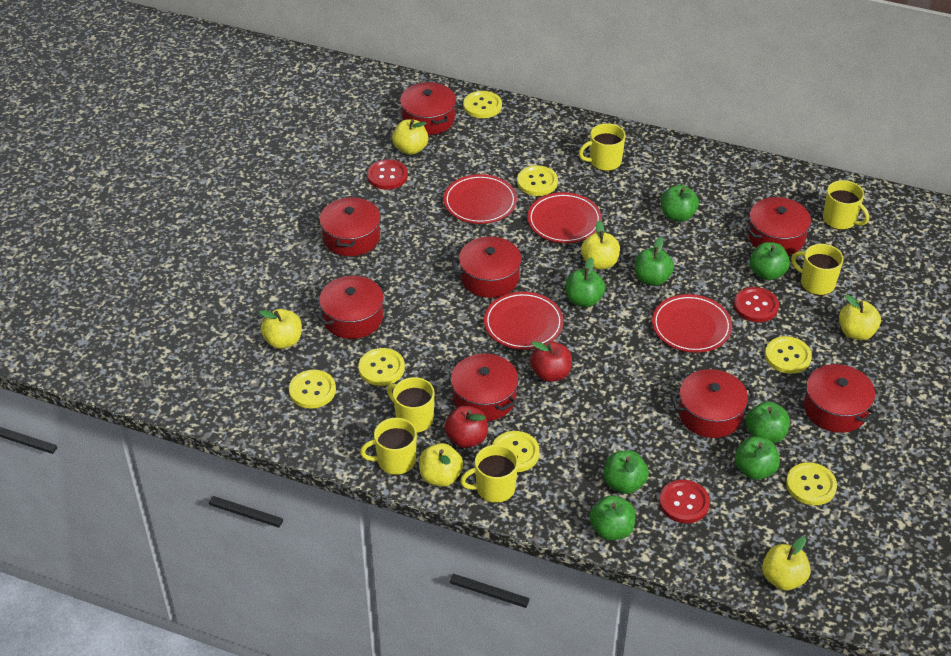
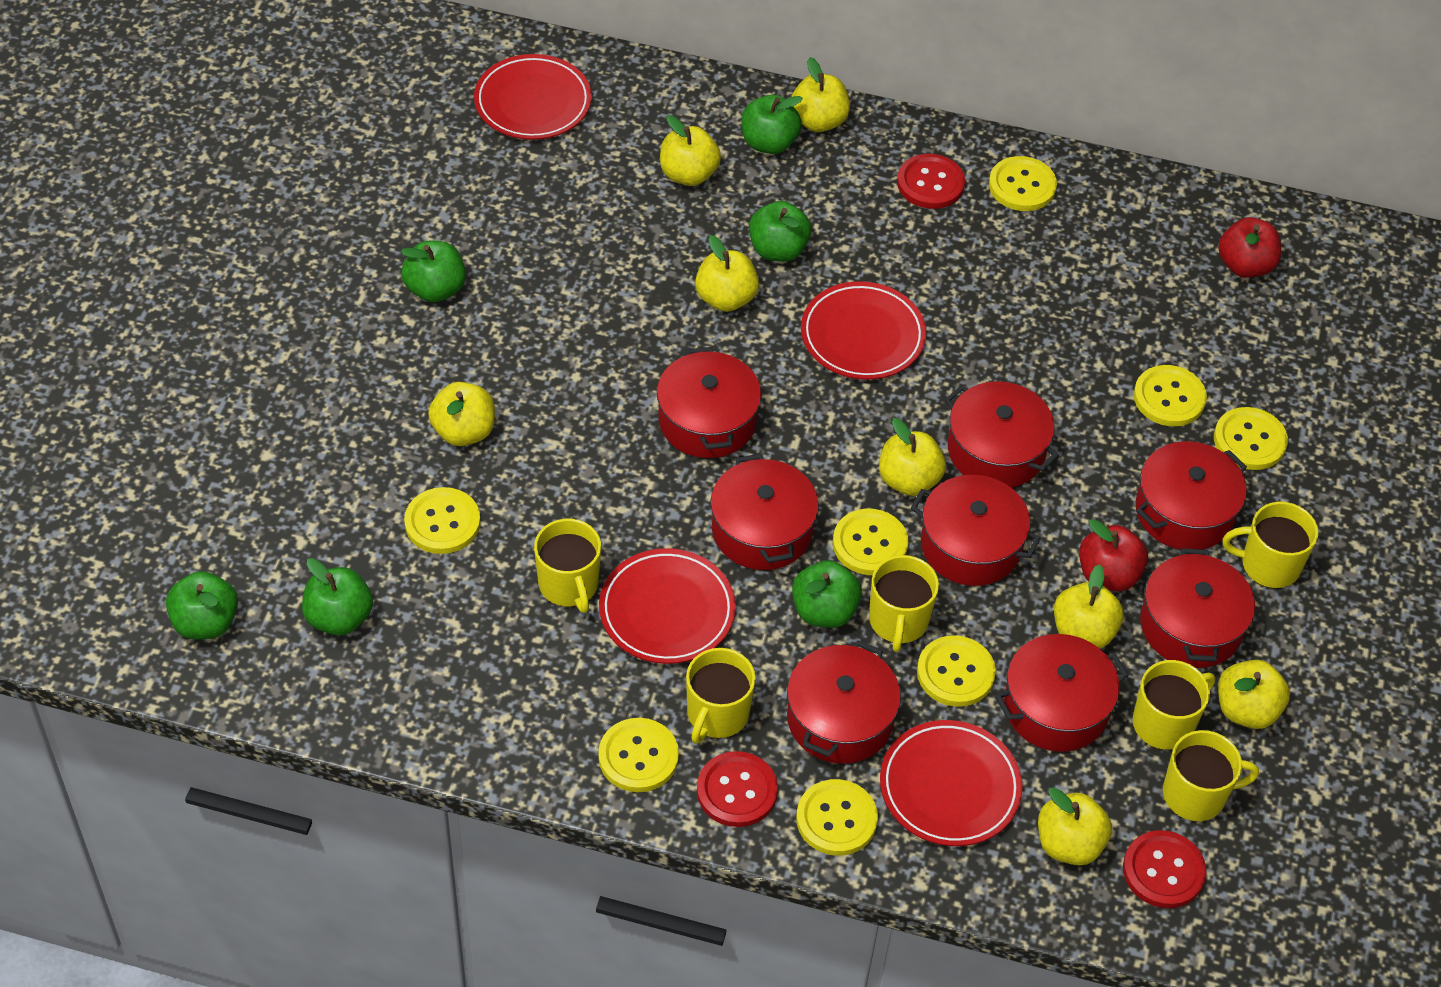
green apple: [566,257,606,307] [590,495,636,540] [604,450,649,494] [635,237,674,286] [661,185,699,222] [735,437,780,480] [746,402,790,443] [750,242,790,280] = 8 -> [166,571,238,640] [302,558,373,636] [401,241,466,302] [742,95,803,154] [749,201,811,262] [792,560,862,628] = 6
yellow apple: [259,309,302,349] [392,119,428,155] [419,443,463,487] [581,221,620,270] [762,537,811,590] [839,295,881,340] = 6 -> [428,382,495,446] [660,115,721,186] [695,235,759,312] [791,57,850,132] [879,418,946,496] [1038,787,1112,866] [1054,564,1124,648] [1218,660,1290,729] = 8
yellow button: [289,370,336,408] [358,348,405,386] [463,91,502,118] [492,431,540,472] [517,165,558,196] [765,336,812,374] [786,462,837,505] = 7 -> [404,487,480,554] [598,718,679,792] [796,779,878,856] [833,509,908,575] [917,635,996,707] [989,156,1057,211] [1134,365,1207,427] [1214,407,1288,470] = 8

